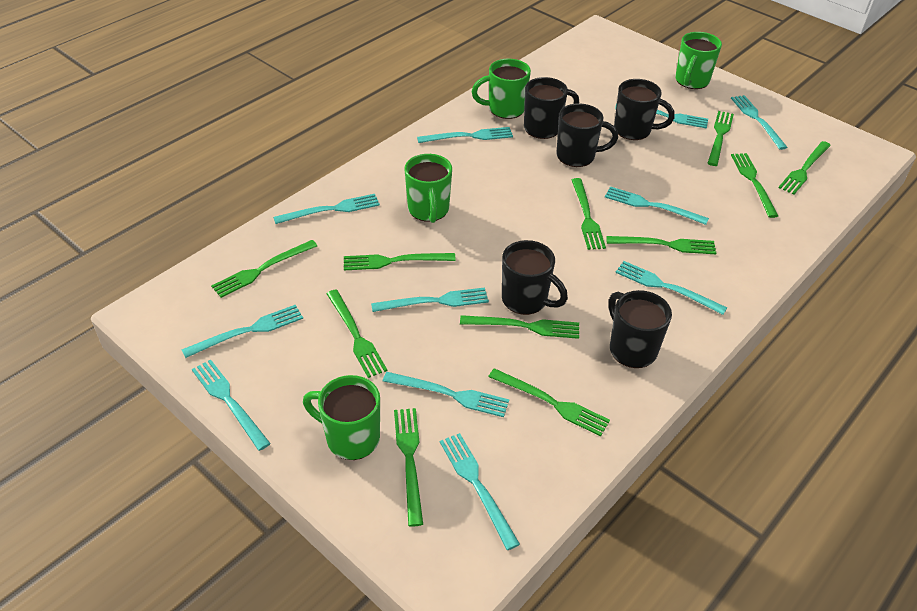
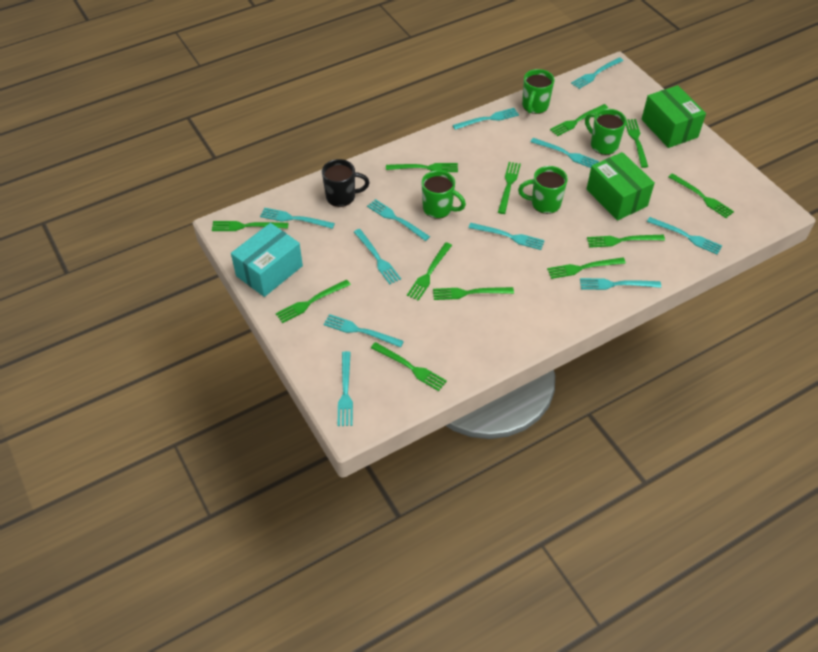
black mug: [502,240,568,315] [524,77,579,139] [556,103,618,167] [608,290,672,368] [614,79,675,140] = 5 -> [322,159,370,207] = 1
green box: none = 0 -> [587,152,655,220] [641,85,706,148] = 2
green fork: [211,240,317,298] [326,289,387,378] [344,253,456,270] [394,408,423,527] [460,315,579,339] [488,368,610,436] [572,178,606,250] [606,236,716,254] [708,111,734,166] [731,153,778,218] [778,141,831,194] = 11 -> [212,221,288,231] [276,280,351,323] [371,342,447,391] [386,163,458,172] [407,242,452,301] [433,287,514,300] [498,162,521,214] [547,258,626,279] [550,104,608,136] [587,235,665,248] [626,119,648,168] [669,173,734,218] = 12
turquoise box: none = 0 -> [231,223,303,297] = 1

